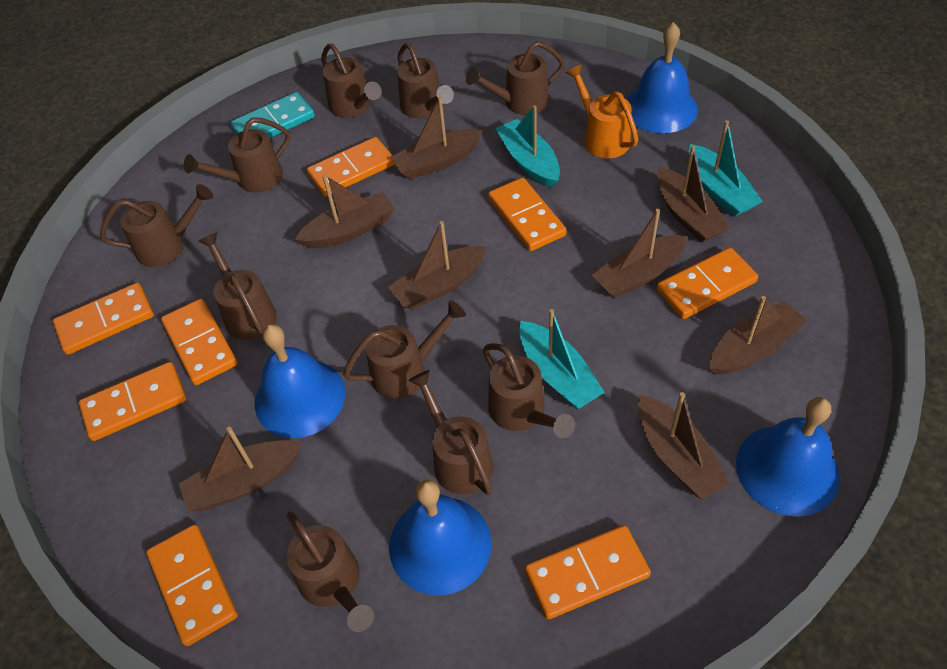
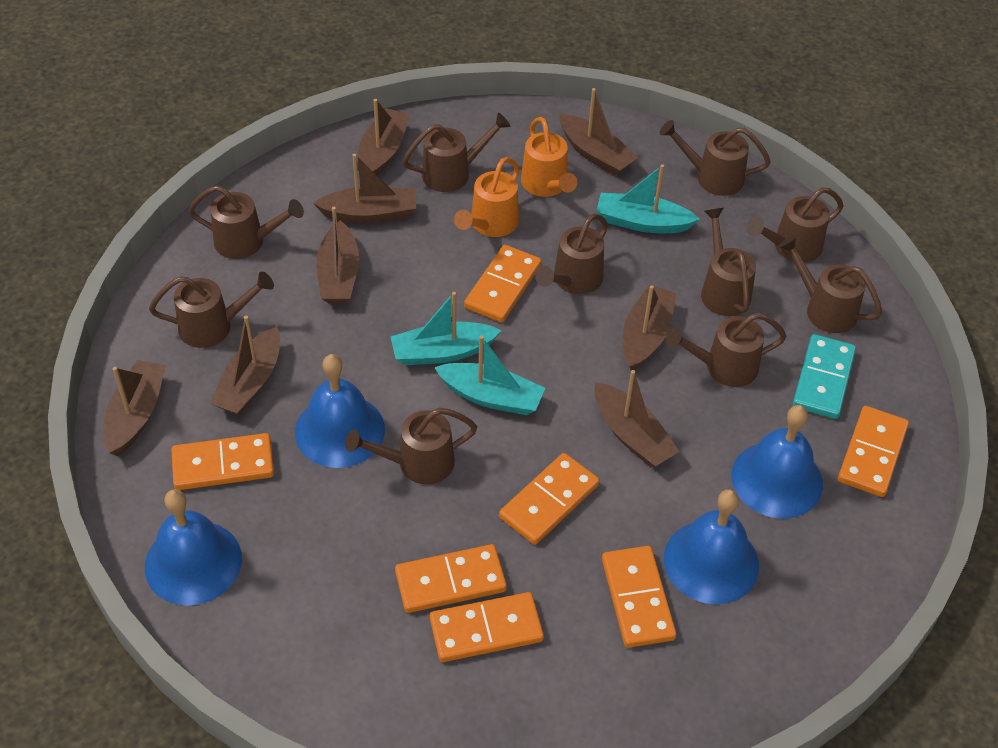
orange domino: [53,283,154,355] [79,362,186,441] [146,524,238,646] [161,299,237,385] [307,137,395,197] [488,177,567,251] [525,525,651,619] [656,248,758,319] = 8 -> [171,433,274,490] [395,544,507,613] [430,592,544,662] [464,245,542,322] [499,453,599,545] [602,546,676,648] [838,406,909,497] = 7
orange watering can: [565,64,638,158] = 1 -> [454,157,519,237] [521,117,577,197] = 2

